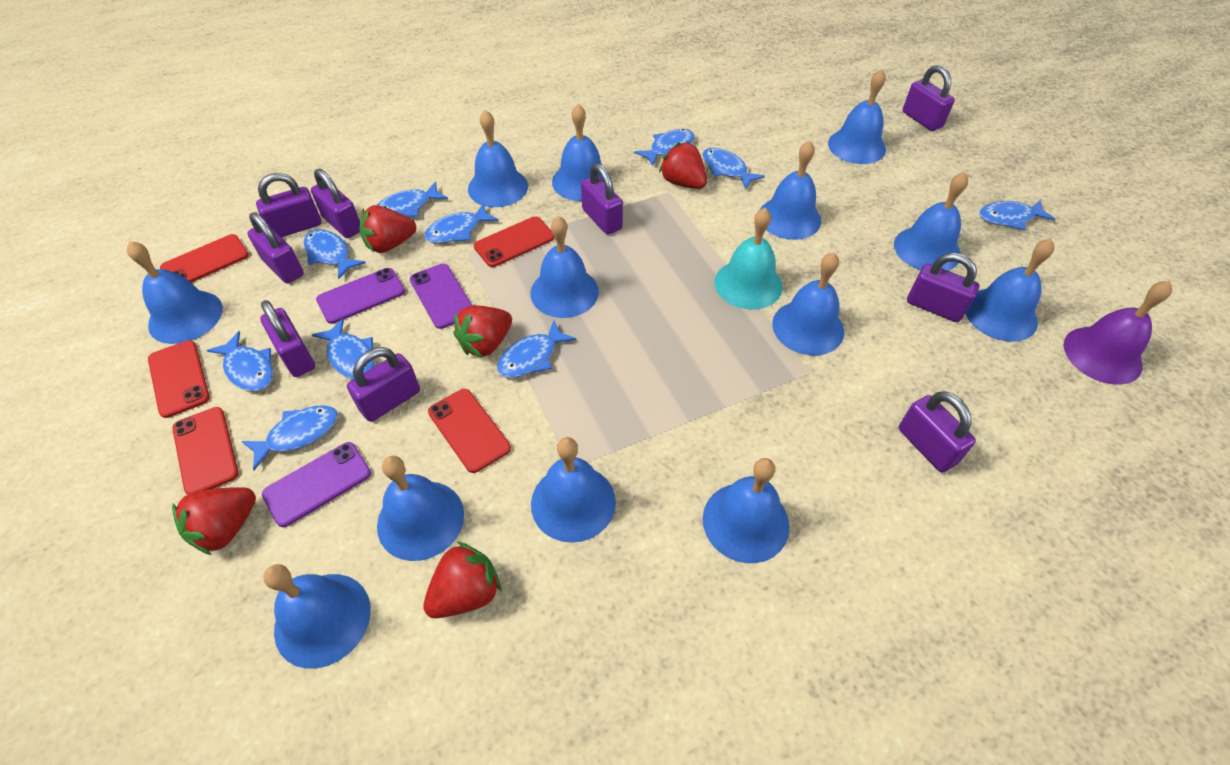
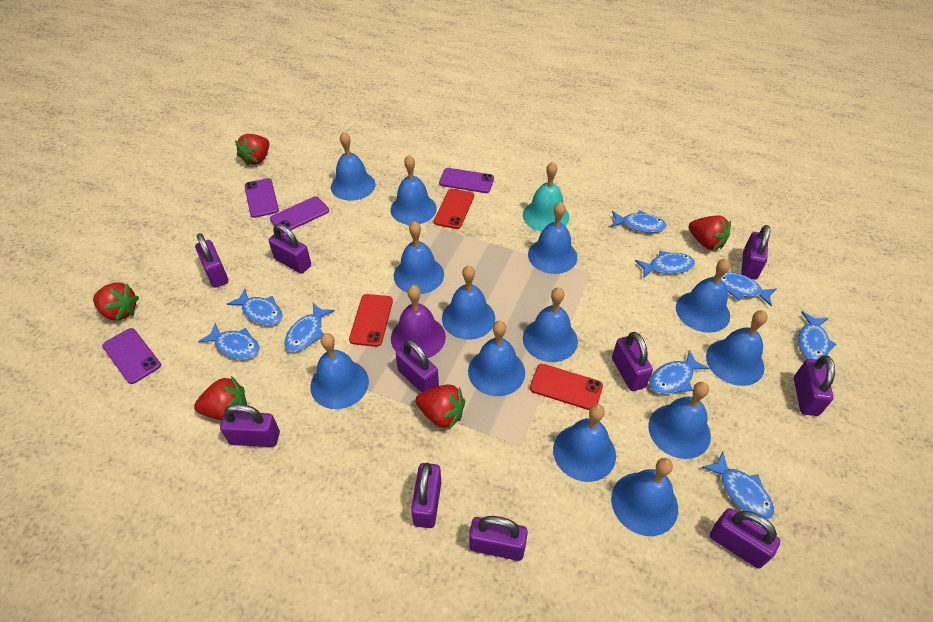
blue fish: [207,331,273,391] [241,405,338,470] [304,229,366,279] [312,318,375,379] [377,181,448,217] [424,203,499,243] [497,320,576,378] [634,129,695,166] [702,148,765,190] [979,200,1055,230] = 10 -> [198,323,260,360] [227,289,283,326] [285,303,335,352] [610,210,667,233] [635,251,695,277] [649,350,710,394] [701,452,774,520] [714,272,776,306] [798,311,837,360] = 9
purple padlock: [248,212,304,284] [256,173,322,237] [260,300,315,377] [311,169,360,238] [347,347,420,422] [581,163,623,235] [899,391,976,473] [903,65,955,131] [907,253,979,322] = 9 -> [195,233,229,288] [220,404,280,447] [268,224,311,273] [396,340,439,393] [411,463,441,528] [469,516,528,561] [612,332,653,391] [710,508,780,569] [741,225,770,280] [794,355,835,416] = 10
purple phone: [262,442,371,527] [316,268,405,324] [410,264,472,329] = 3 -> [102,328,161,384] [245,178,279,218] [270,196,329,233] [439,168,494,193] = 4
red phone: [148,340,210,418] [160,234,249,283] [172,407,238,495] [428,389,511,473] [474,216,555,267] = 5 -> [349,294,393,347] [434,189,474,229] [530,364,603,410] = 3

